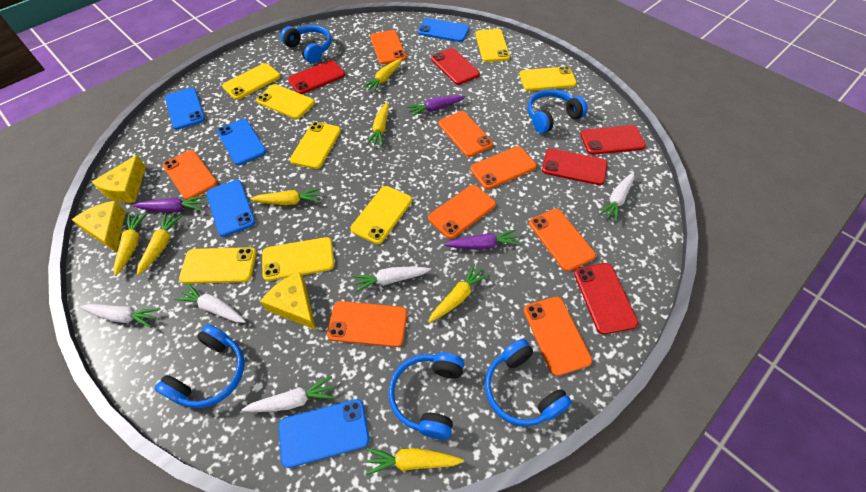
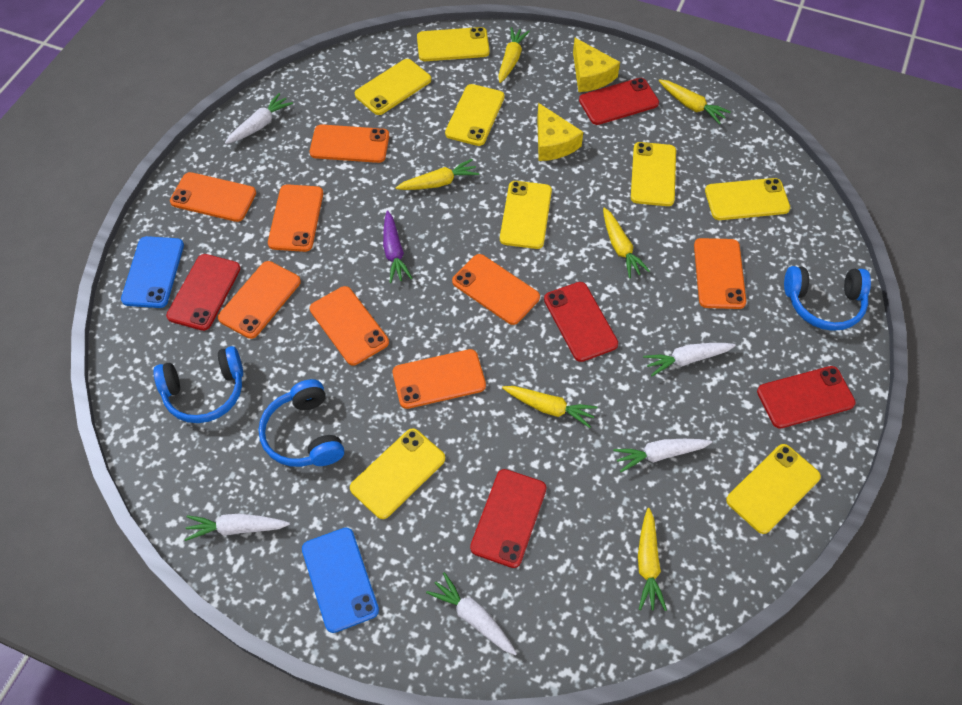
blue headphones: [155,324,245,408] [280,25,331,63] [388,353,464,440] [485,339,572,427] [528,89,588,134] = 5 -> [153,346,243,423] [259,379,344,467] [784,266,871,331] = 3
blue phone: [165,88,205,130] [206,180,256,237] [217,119,267,165] [278,399,369,468] [418,18,469,42] = 5 -> [121,236,184,308] [302,528,379,633] = 2
purple carrot: [133,196,205,213] [407,95,465,117] [444,229,520,250] = 3 -> [383,210,413,283] = 1
yellow carrot: [113,213,147,276] [137,213,182,275] [250,188,321,205] [362,59,402,93] [365,448,464,475] [367,102,389,146] [428,264,489,323] = 7 -> [396,159,479,190] [498,27,530,83] [502,386,597,428] [603,208,650,278] [638,508,667,611] [659,79,731,124] = 6
yellow cheese: [72,201,126,252] [92,155,146,203] [260,272,316,330] = 3 -> [537,103,583,161] [573,38,620,92] = 2

